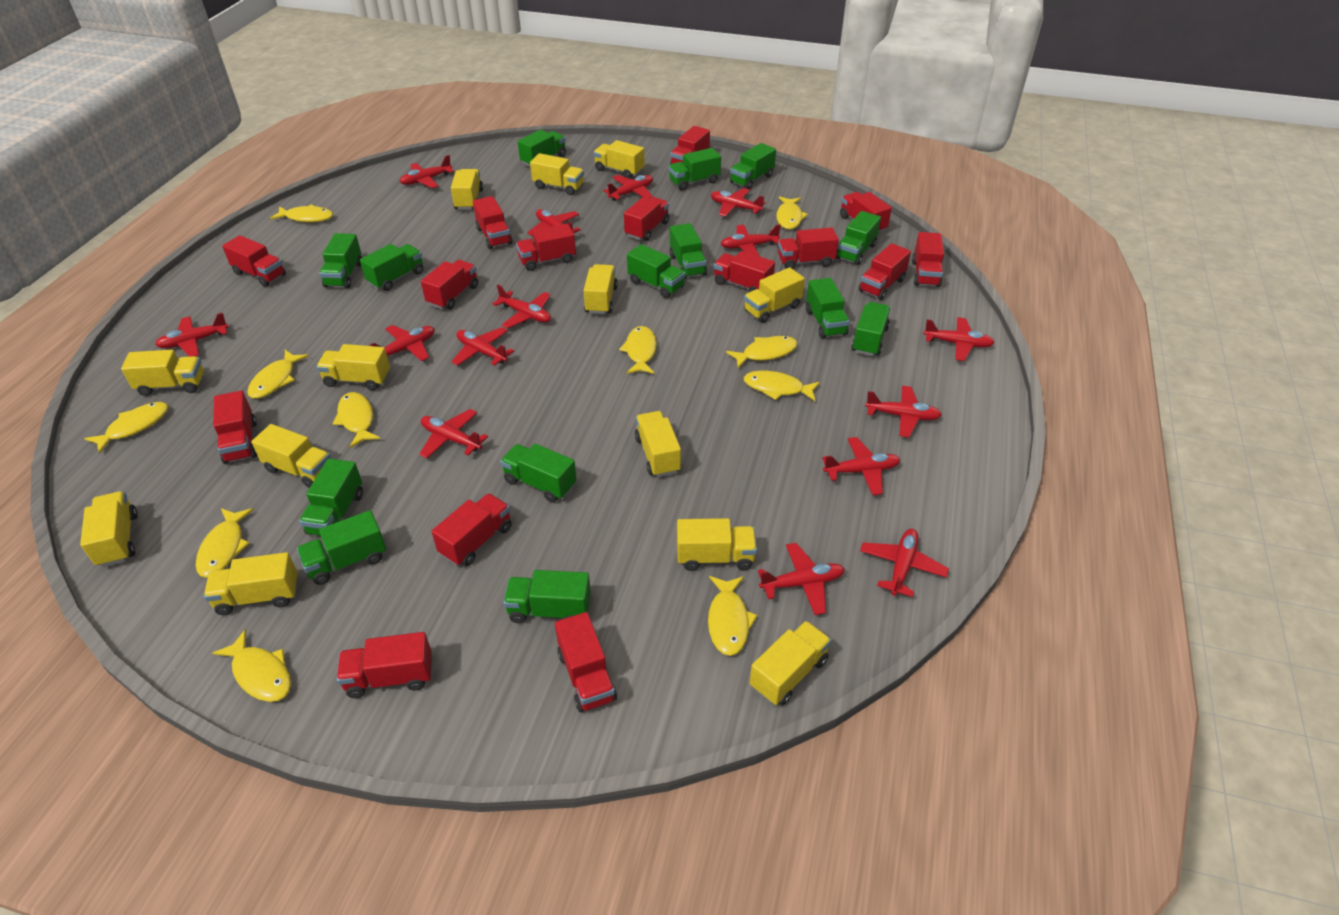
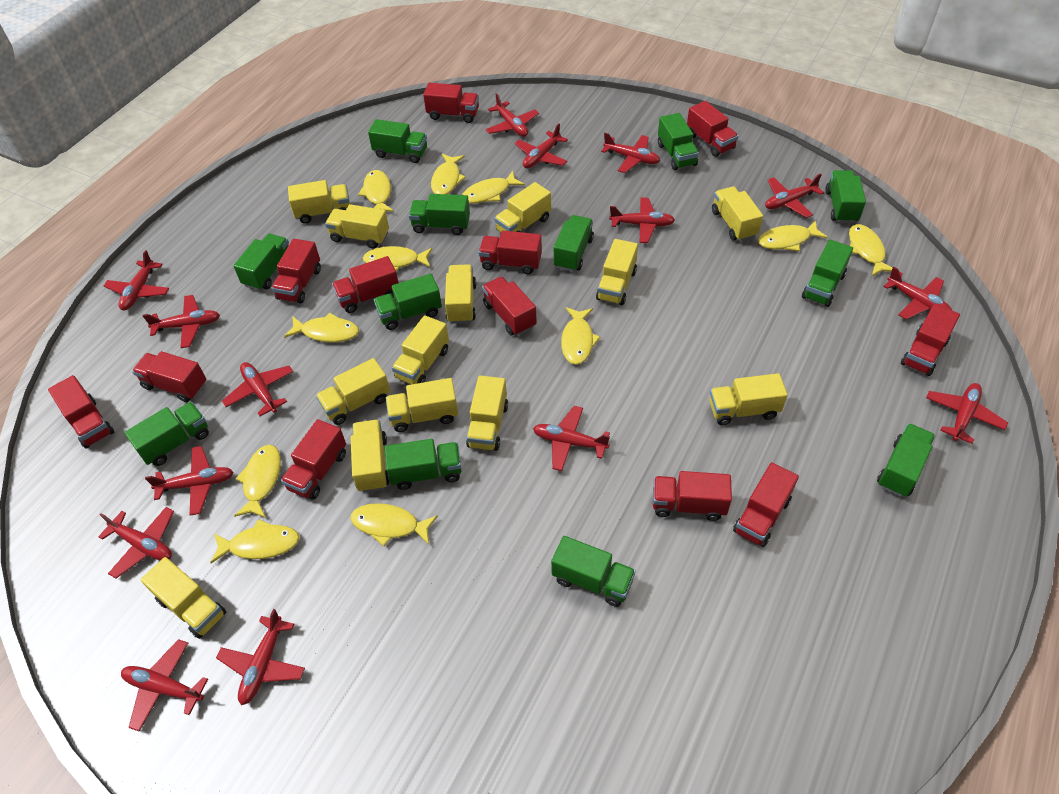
green truck: [297,510,386,585] [299,459,363,536] [319,233,362,288] [360,244,424,291] [500,444,577,503] [503,570,591,623] [518,130,566,166] [627,244,685,298] [668,148,721,190] [669,223,707,279] [730,143,776,189] [806,278,850,338] [836,211,881,265] [851,302,891,356] = 14 -> [124,402,209,466] [233,234,289,291] [368,119,427,163] [374,274,442,330] [385,439,462,490] [409,194,470,235] [551,536,636,607] [554,215,594,272] [658,113,699,170] [802,240,853,307] [825,170,866,223] [877,423,935,497] = 12
red truck: [213,391,257,464] [222,235,286,287] [337,632,432,698] [421,260,478,310] [432,493,512,566] [473,196,512,249] [516,224,576,271] [555,612,617,712] [624,197,669,241] [670,126,710,164] [714,251,775,292] [778,227,839,269] [840,192,892,233] [859,243,911,300] [912,232,944,287] = 15 -> [48,375,114,449] [132,351,206,402] [271,239,321,304] [281,419,346,500] [332,256,399,313] [423,83,479,123] [478,231,542,274] [482,277,537,336] [653,471,732,521] [687,101,739,157] [733,462,799,547] [901,304,960,376] = 12

